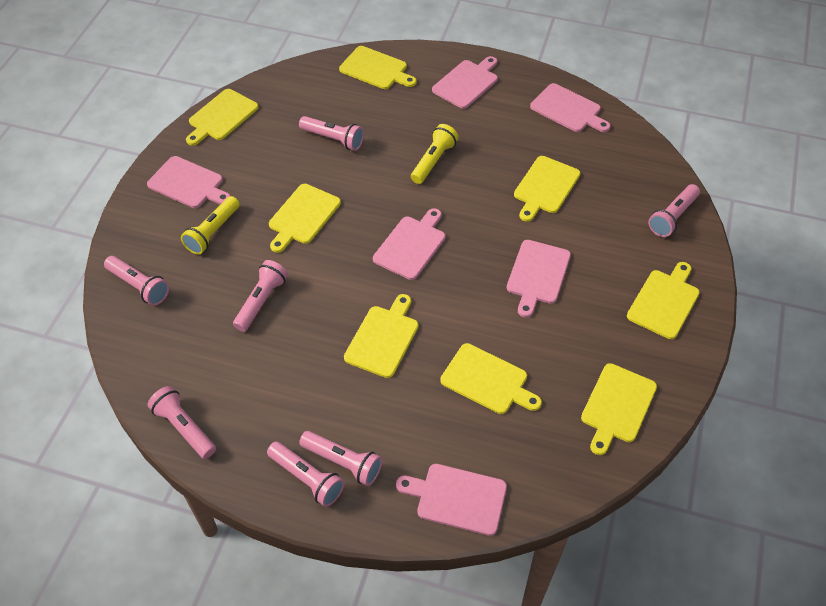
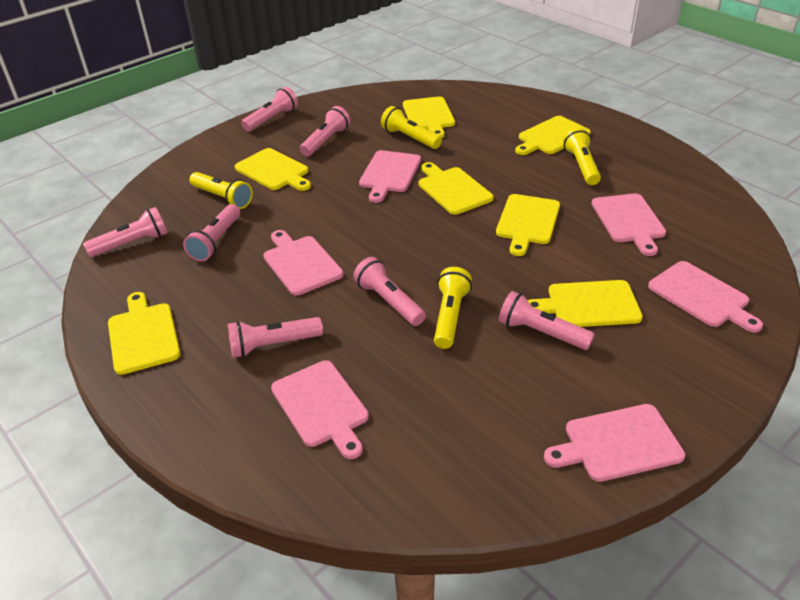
yellow cutting board: [186,89,259,146] [269,184,341,253] [339,46,417,89] [344,294,418,378] [440,343,542,414] [514,156,580,222] [581,363,657,455] [627,262,700,339] = 8 -> [108,292,181,375] [235,148,311,191] [403,96,455,138] [419,162,494,215] [496,194,560,256] [515,116,591,155] [528,280,643,327] = 7
yellow flashlight: [181,196,240,255] [411,124,458,184] = 2 -> [189,172,253,209] [381,106,442,149] [434,267,472,349] [563,127,601,185] = 4

